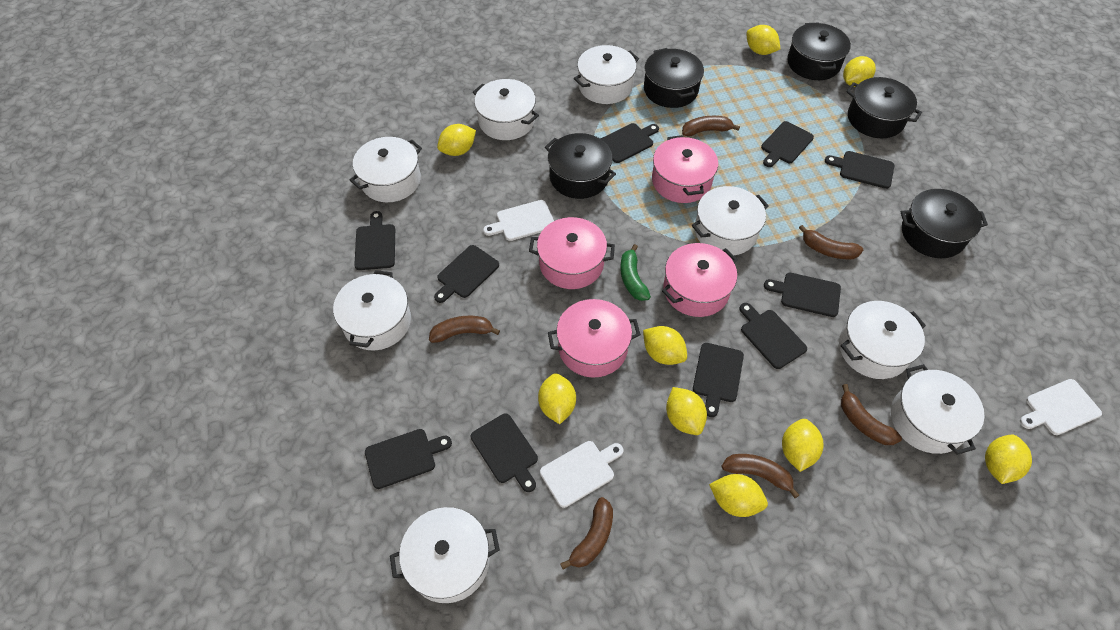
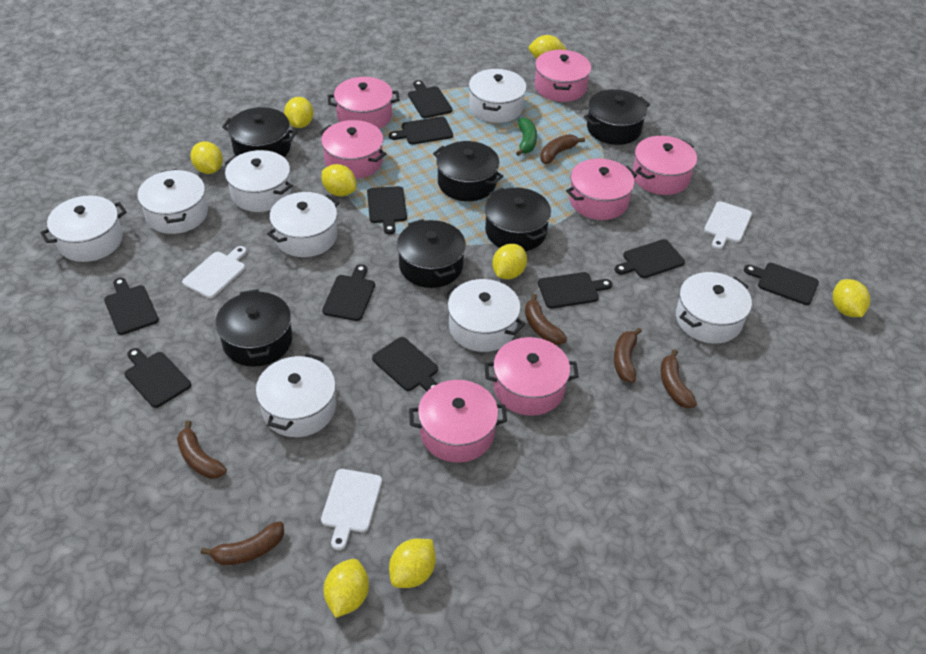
black pot: [545,133,616,199] [644,48,704,108] [787,23,851,80] [846,77,922,138] [901,189,988,258] = 5 -> [216,289,292,367] [222,107,297,157] [397,219,466,288] [433,141,503,201] [485,188,551,251] [584,89,650,145] = 6
pink pot: [529,217,615,289] [548,299,641,378] [652,135,718,203] [662,243,738,317] = 4 -> [320,120,386,179] [328,77,400,129] [409,380,507,463] [485,337,579,416] [535,49,591,102] [566,159,637,220] [633,136,697,195] = 7
yellow lemon: [437,124,476,156] [538,373,576,424] [643,326,687,365] [666,387,707,435] [709,474,768,517] [746,25,780,55] [782,419,823,472] [843,56,876,87] [985,435,1032,484] = 9 -> [190,141,223,174] [284,97,314,128] [322,164,356,196] [323,559,369,618] [389,539,436,588] [492,244,527,279] [529,35,567,59] [833,279,870,317] = 8

